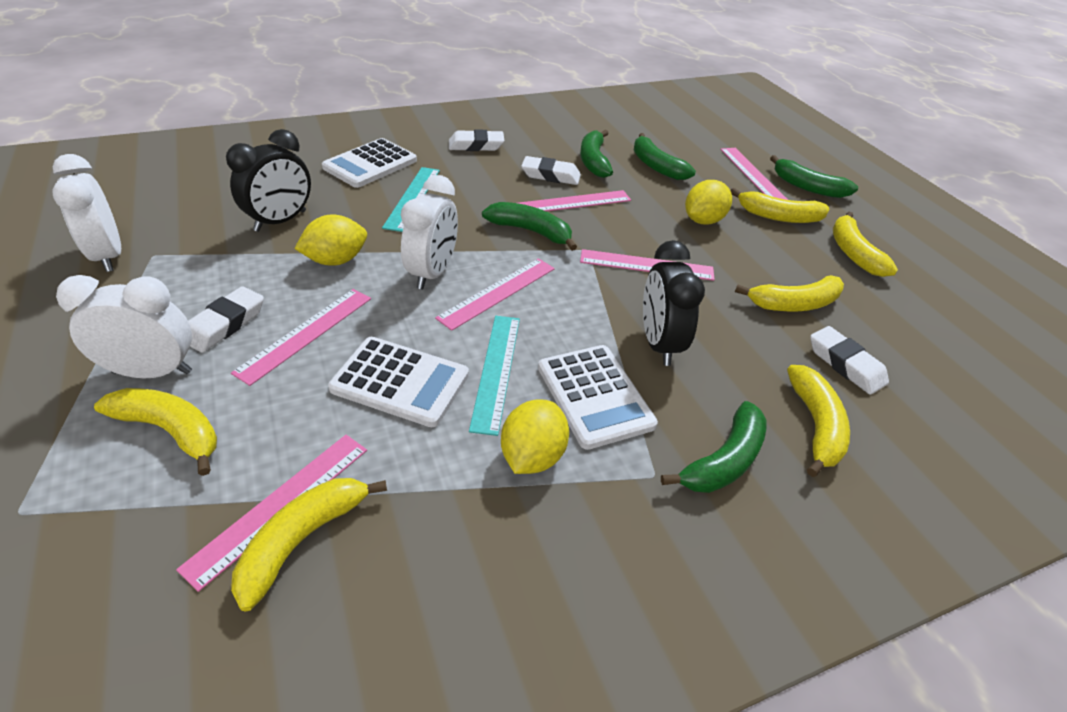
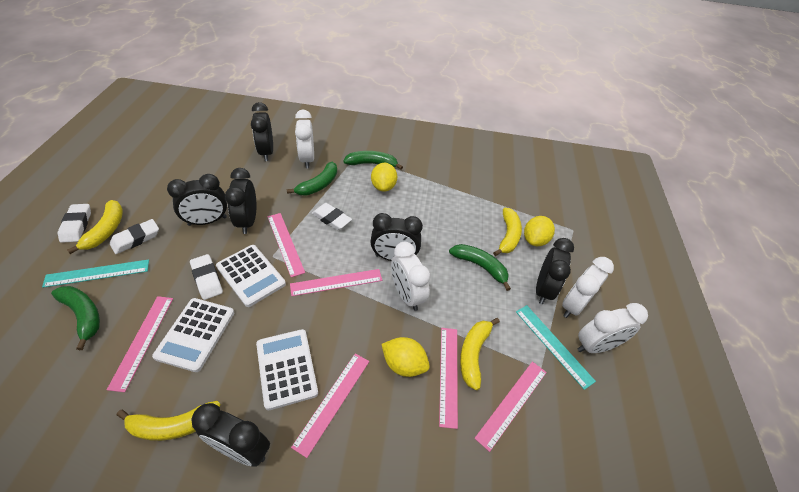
black clock: [226,129,311,232] [643,240,705,366] = 2 -> [167,174,227,226] [191,403,270,467] [225,168,256,234] [251,102,273,161] [370,213,423,261] [536,238,574,304] = 6
green banana: [482,202,577,251] [580,130,613,178] [634,133,696,180] [661,401,767,493] [770,155,858,198] = 5 -> [51,286,100,350] [287,162,337,195] [343,151,403,170] [449,244,511,291] = 4
white clock: [53,154,121,272] [56,275,192,378] [401,175,458,290] = 3 -> [295,110,314,168] [391,242,430,311] [562,257,614,318] [578,303,648,353] = 4
yellow banana: [94,388,217,476] [231,478,387,611] [730,188,829,223] [735,275,844,311] [787,365,850,477] [833,212,898,277] = 6 -> [67,200,123,254] [117,401,221,441] [460,318,500,390] [493,208,522,256] = 4

